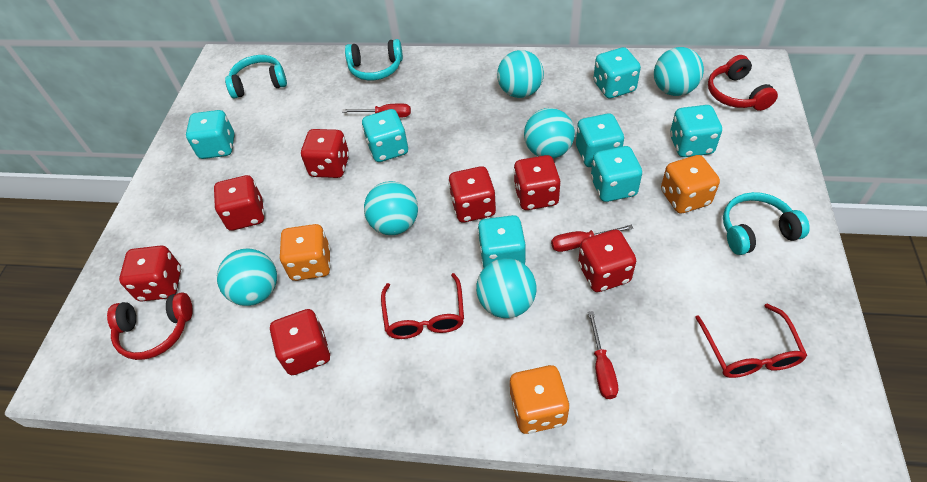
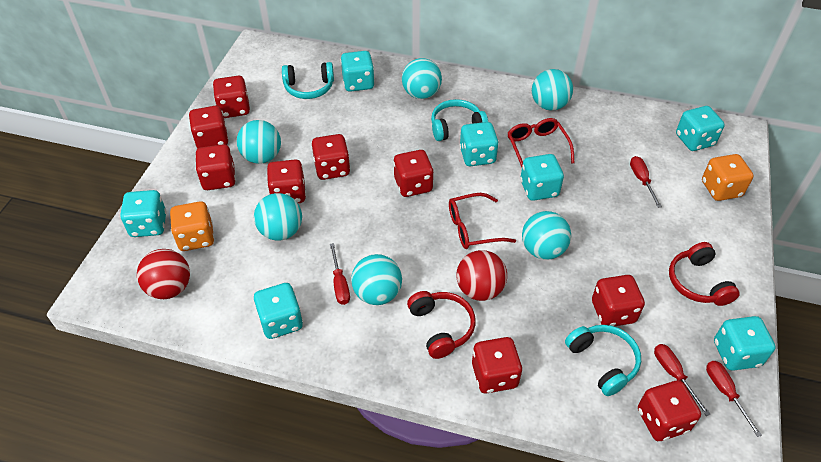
orange dice: [279,224,331,281] [510,365,570,434] [661,155,720,214] = 3 -> [170,201,214,251] [702,154,754,201] = 2
red ball: none = 0 -> [137,249,190,299] [457,250,507,301] = 2
red dice: [119,246,181,301] [214,175,265,231] [270,309,330,375] [301,129,349,178] [448,166,496,222] [514,155,561,210] [578,230,636,292] = 7 -> [189,106,229,148] [195,144,236,190] [213,76,250,118] [267,159,306,203] [312,134,350,180] [393,150,434,197] [472,337,522,394] [592,275,645,327] [638,380,701,441] = 9
red screwdriver: [342,104,411,118] [551,225,633,252] [588,311,618,399] = 3 -> [330,243,350,305] [630,156,662,208] [654,344,710,416] [706,361,762,437] = 4

